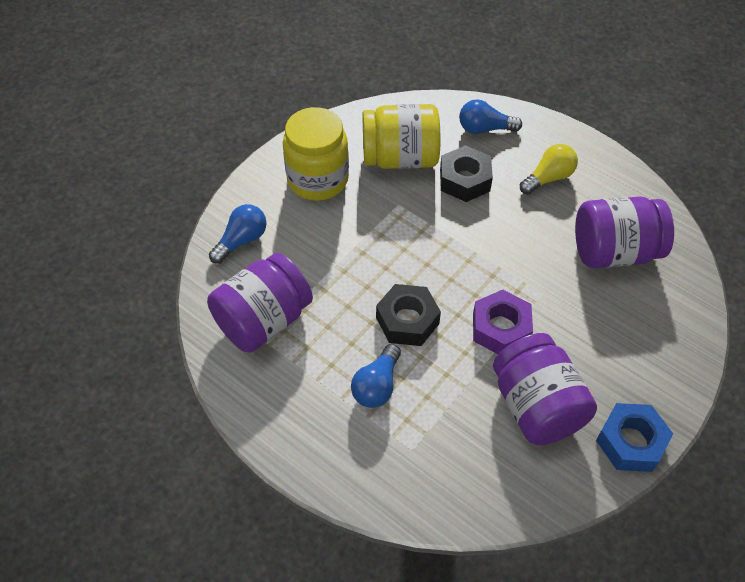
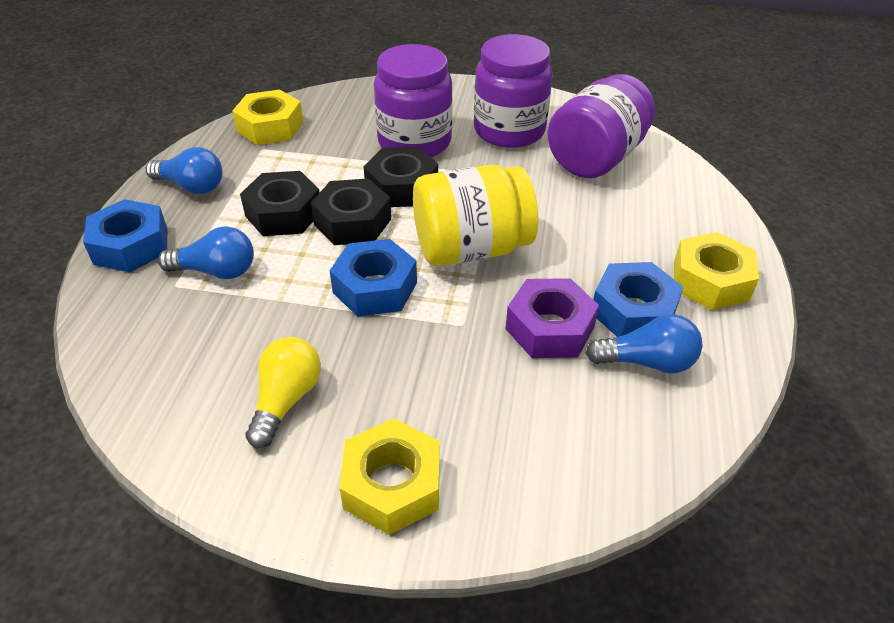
black nut: [376,284,441,346] [440,145,493,202] = 2 -> [240,171,320,236] [311,178,391,245] [364,147,438,207] = 3
blue nut: [596,403,673,472] = 1 -> [83,199,167,272] [329,239,417,317] [593,262,684,337] = 3
yellow jar: [283,107,349,201] [363,104,440,169] = 2 -> [413,165,538,266] = 1
yellow nut: none = 0 -> [232,89,304,145] [339,418,439,535] [674,232,759,310] = 3

